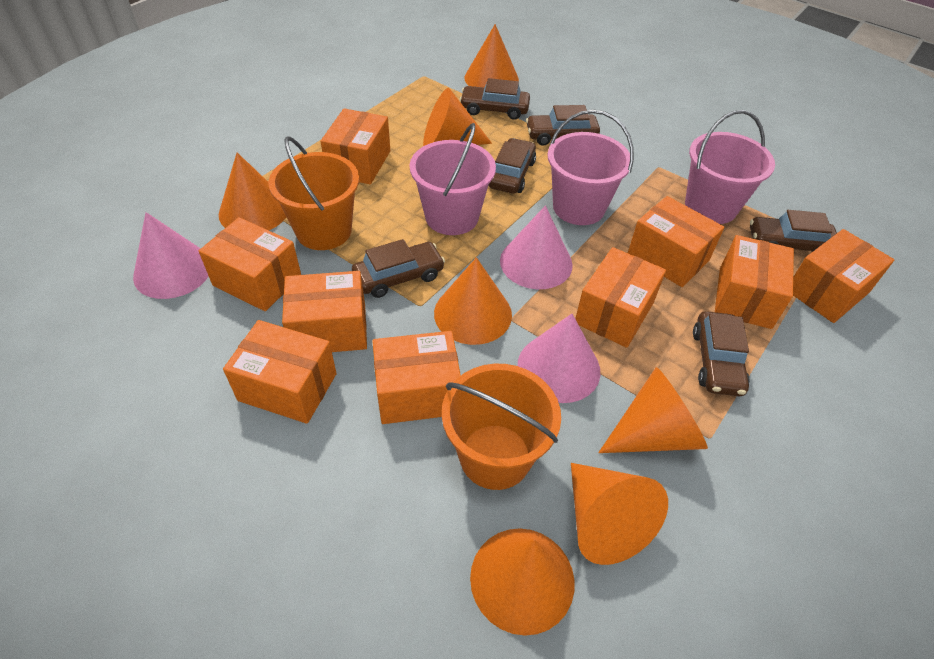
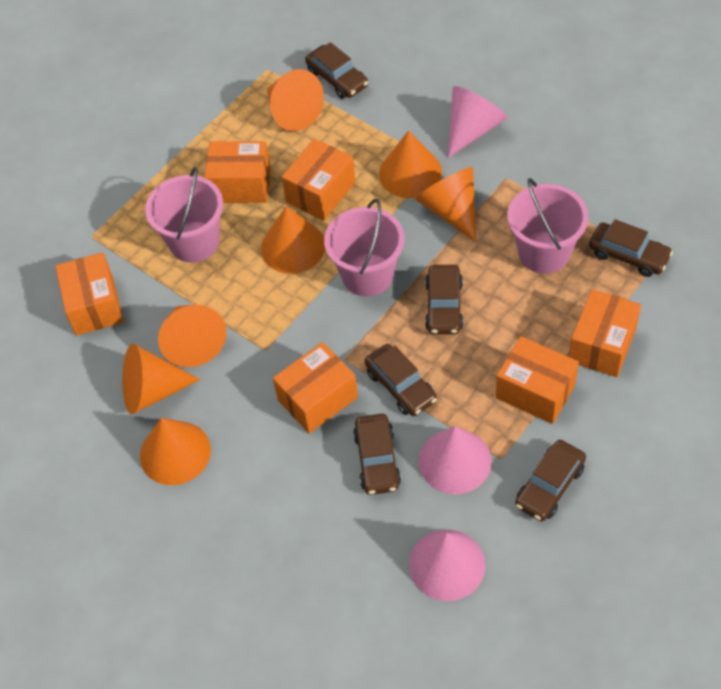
orange box: [199,217,301,311] [223,320,337,424] [282,271,367,352] [321,108,390,184] [372,331,461,424] [575,247,666,348] [628,196,724,287] [715,235,794,329] [793,229,894,323] = 9 -> [55,252,124,336] [204,141,271,203] [273,342,358,434] [282,139,355,221] [496,336,579,424] [569,289,641,377] = 6
orange bucket: [268,136,359,250] [442,364,561,490] = 2 -> none = 0

